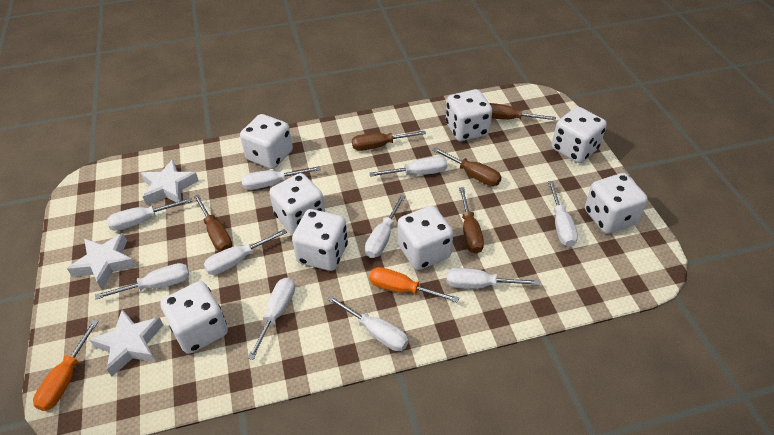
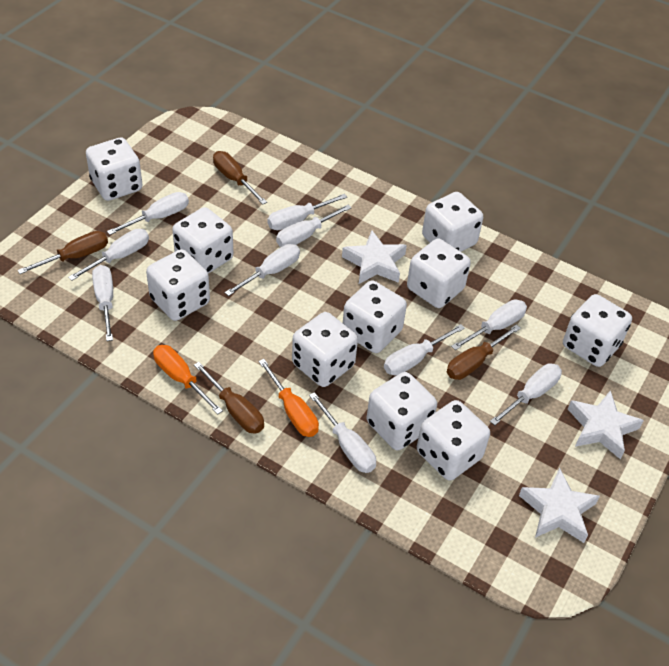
brown screwdriver: [193,194,232,252] [352,131,426,151] [432,147,501,186] [459,187,484,254] [489,103,556,120] = 5 -> [17,231,108,274] [194,362,264,433] [213,151,267,205] [447,324,521,380] = 4
white dice: [160,281,228,354] [240,114,293,169] [269,173,325,235] [292,209,348,271] [398,206,453,270] [446,89,492,141] [552,107,607,163] [585,173,648,234] = 8 -> [86,138,142,201] [146,249,210,321] [172,207,234,274] [292,312,358,387] [343,280,407,353] [367,372,437,450] [407,239,471,308] [417,400,490,481] [422,192,483,252] [563,294,632,367] = 10

